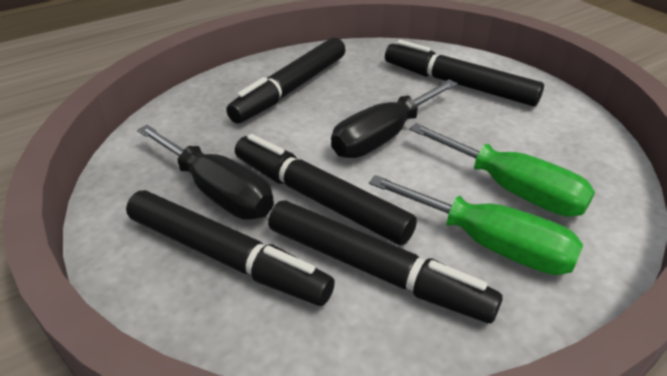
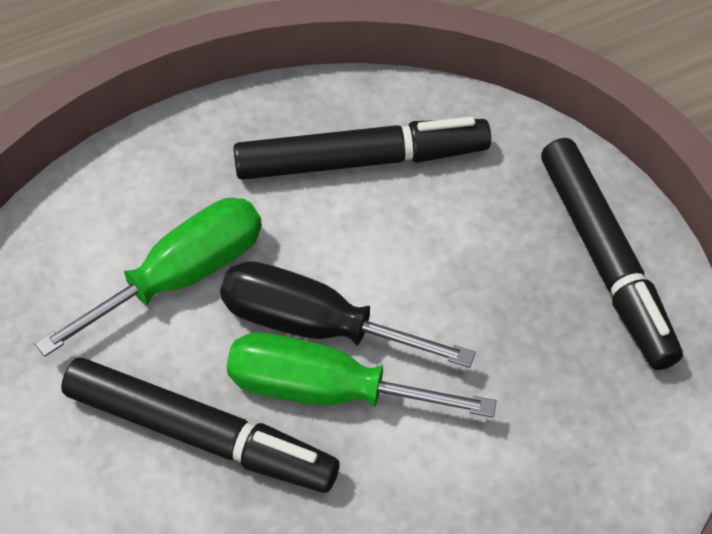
black marker: [126,190,335,306] [226,37,345,124] [235,134,417,245] [268,200,503,323] [385,40,544,106] = 5 -> [61,358,340,493] [234,117,491,180] [541,138,683,370] = 3
black screwdriver: [137,125,274,220] [331,79,457,158] = 2 -> [220,261,476,368] = 1

